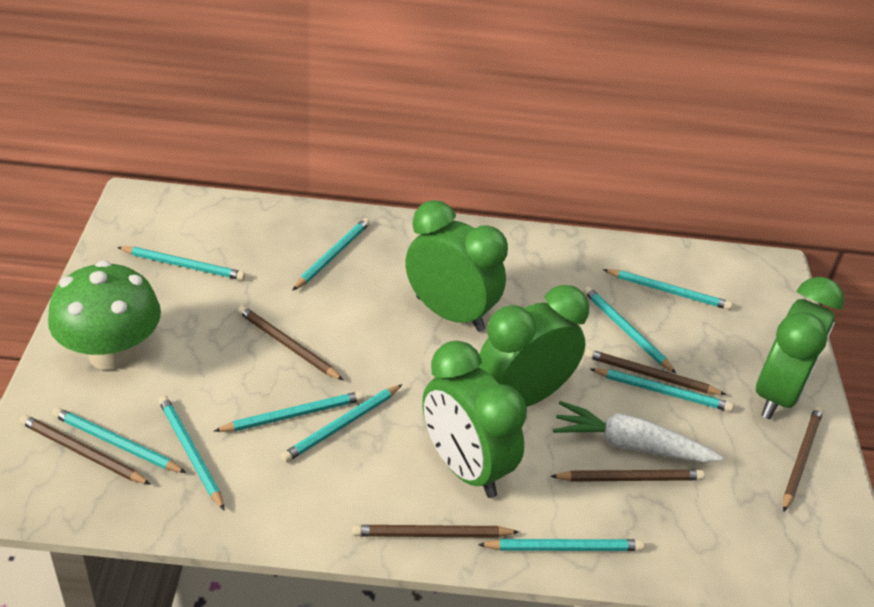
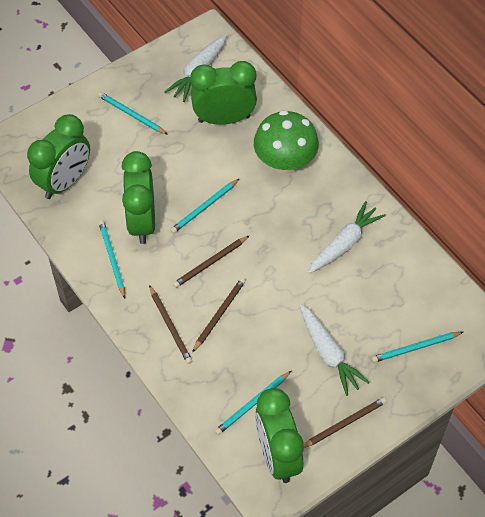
brown pencil: [19,415,151,485] [238,306,344,381] [352,525,519,538] [550,470,705,482] [585,349,726,395] [783,406,823,512] = 6 -> [149,285,192,364] [173,235,250,288] [192,278,246,352] [304,397,387,448] = 4
turquoise pencil: [52,408,186,473] [117,247,245,280] [158,395,225,511] [214,391,364,432] [281,384,403,463] [292,218,370,291] [478,539,644,551] [583,286,677,374] [590,368,733,412] [603,269,732,310] = 10 -> [98,92,168,135] [99,220,125,298] [170,179,239,234] [215,371,291,435] [371,332,463,363] = 5
white carrot: [553,401,723,463] = 1 -> [165,35,226,102] [300,304,370,396] [308,201,385,274] = 3

